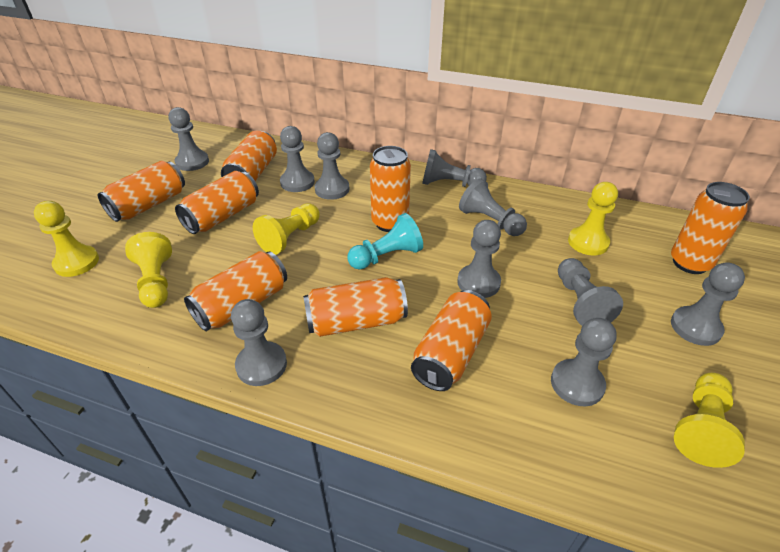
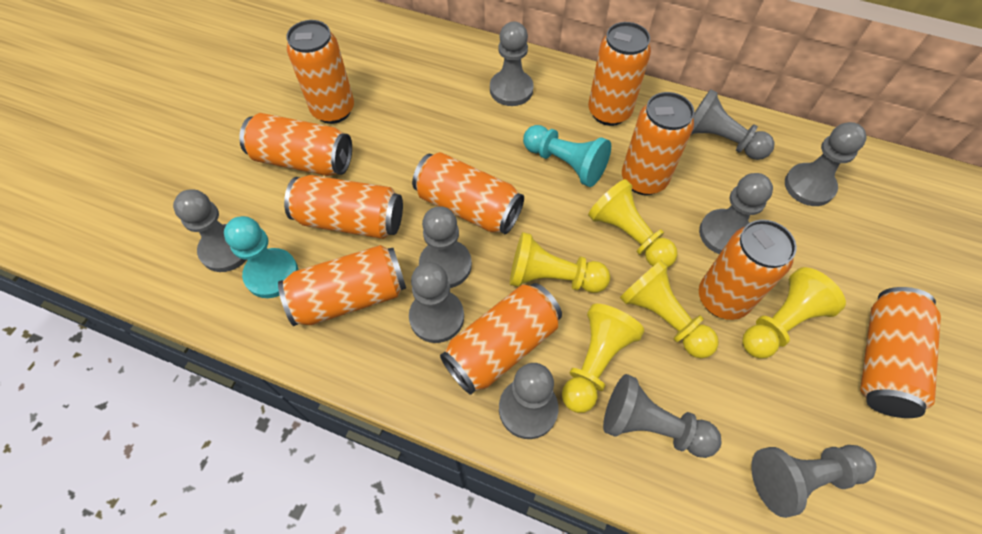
orange can: [98,161,185,222] [175,171,259,234] [184,251,287,331] [221,131,277,181] [303,277,408,337] [370,146,411,232] [411,290,492,391] [671,182,750,274] = 8 -> [239,113,352,176] [278,245,406,326] [284,175,403,239] [286,20,354,124] [412,152,524,234] [440,283,562,395] [588,22,651,126] [622,92,694,195] [699,220,797,320] [860,287,941,418] = 10
turquoise pawn: [347,213,423,269] = 1 -> [224,216,298,298] [523,125,611,187] = 2

